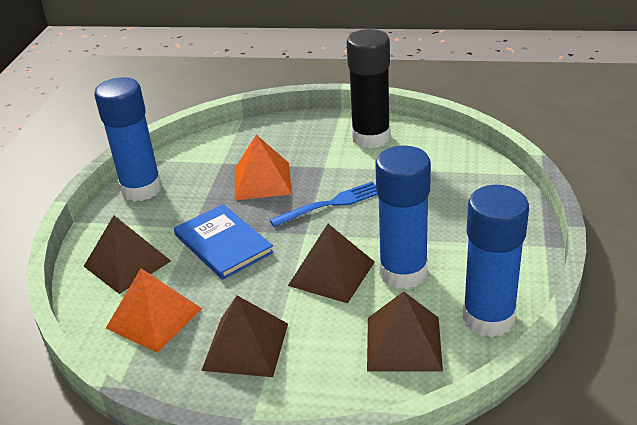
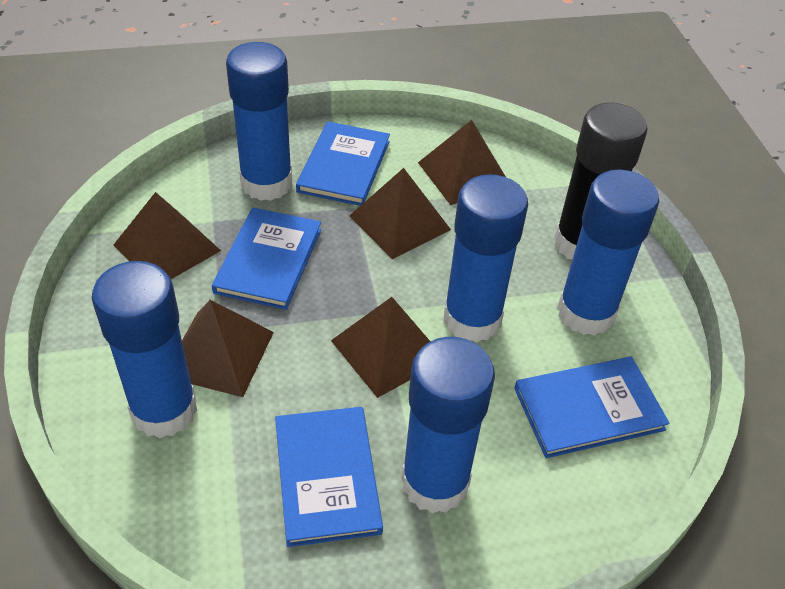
blue book: [174,204,274,280] = 1 -> [212,208,321,310] [275,407,383,547] [296,122,390,206] [514,357,670,458] = 4
blue fork: [270,182,378,227] = 1 -> none = 0
blue glue stick: [94,77,162,201] [375,146,431,289] [463,185,529,337] = 3 -> [92,261,197,438] [226,42,292,201] [401,337,495,514] [443,174,528,343] [557,170,659,336] = 5
brown pyramid: [84,215,171,294] [201,296,288,377] [288,224,375,303] [367,291,443,372] = 4 -> [114,192,221,279] [182,300,274,397] [331,297,431,398] [349,168,451,259] [418,120,506,205] = 5
orange pyramid: [106,268,202,353] [235,135,292,200] = 2 -> none = 0

